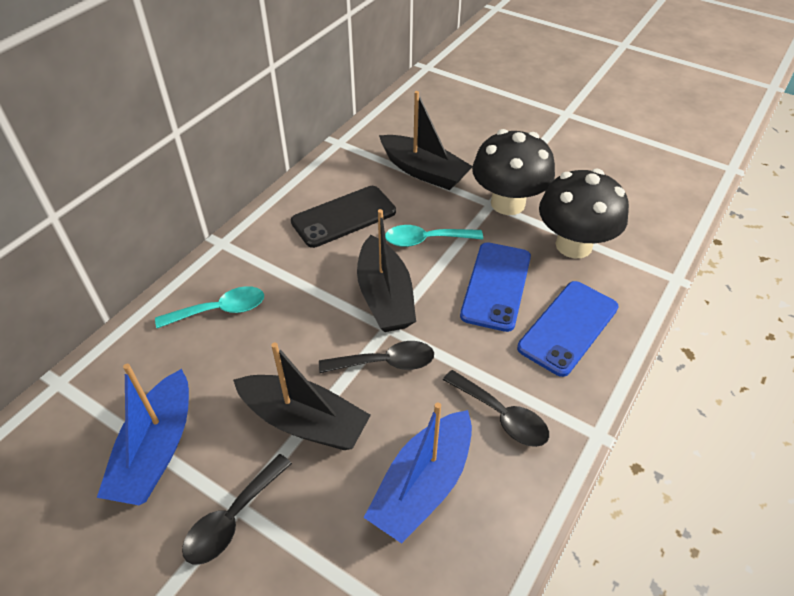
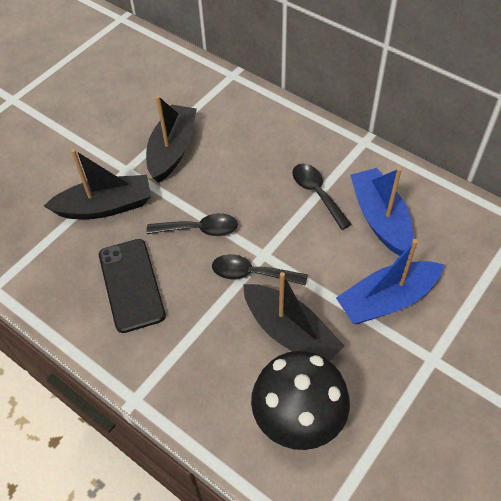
black mushroom: [472,129,555,215] [539,169,629,258] = 2 -> [251,351,350,450] = 1
blue phone: [460,242,531,332] [517,281,618,377] = 2 -> none = 0
turquoise spoon: [155,286,264,328] [385,225,483,247] = 2 -> none = 0

